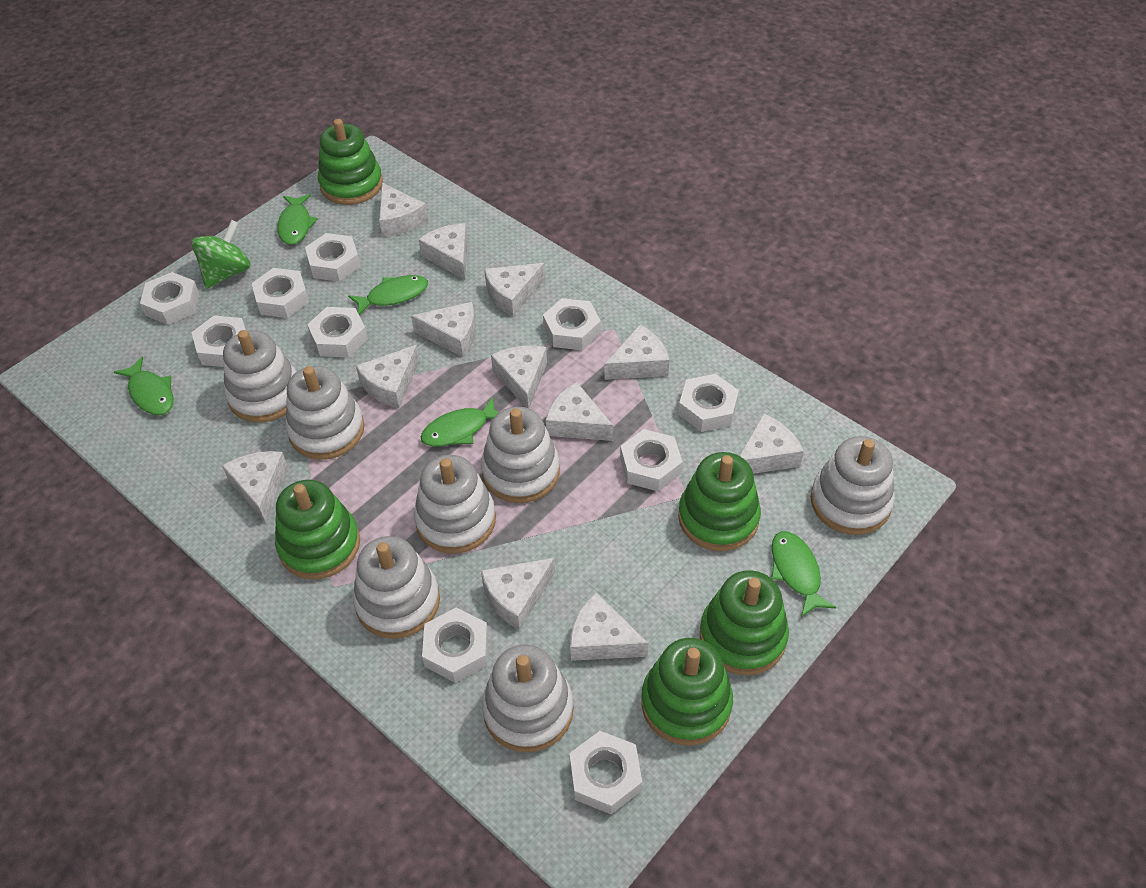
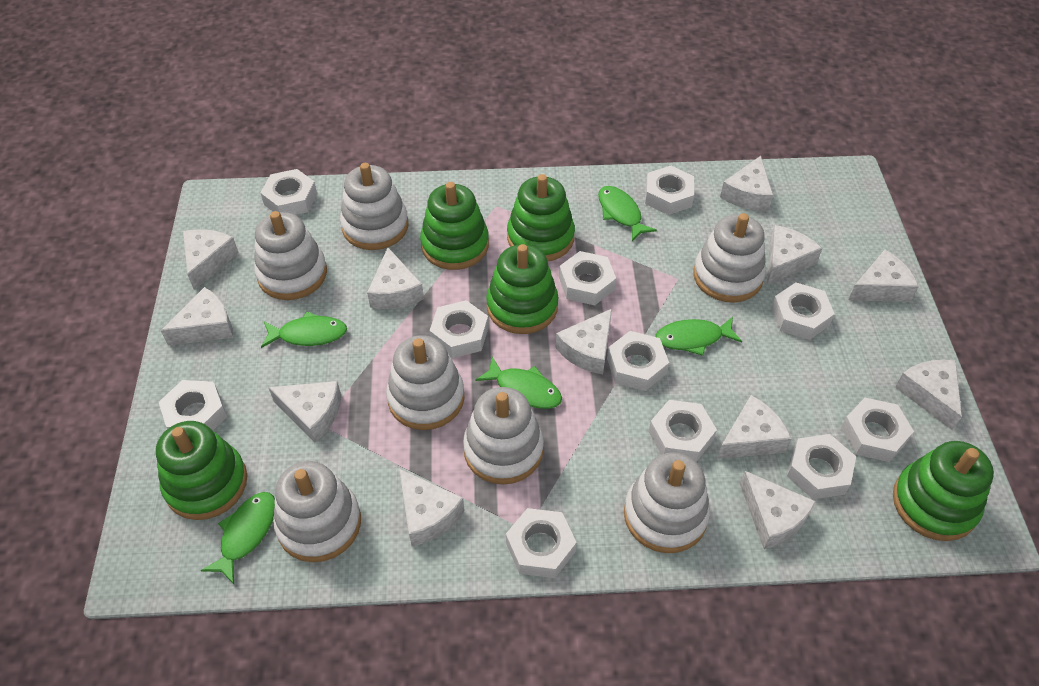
green spinning top: [191,220,250,289] = 1 -> none = 0
white nut: [140,272,199,325] [191,315,246,367] [252,268,309,318] [305,233,360,282] [307,307,368,358] [422,607,488,683] [543,298,601,350] [569,731,642,814] [620,429,683,491] [678,374,739,432] = 10 -> [159,380,227,431] [261,169,317,215] [429,300,489,358] [506,508,577,578] [559,251,616,305] [607,331,669,391] [645,166,694,215] [649,400,717,462] [771,282,834,340] [787,434,856,499] [841,398,914,462] = 11

